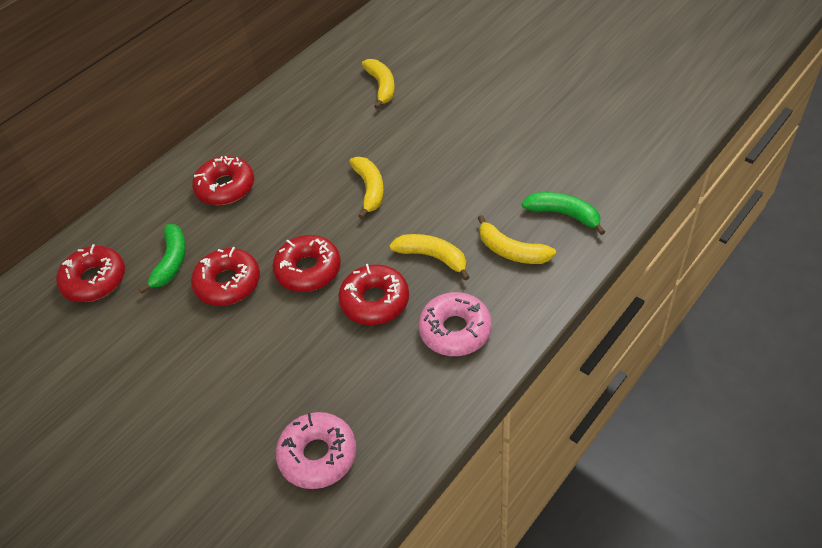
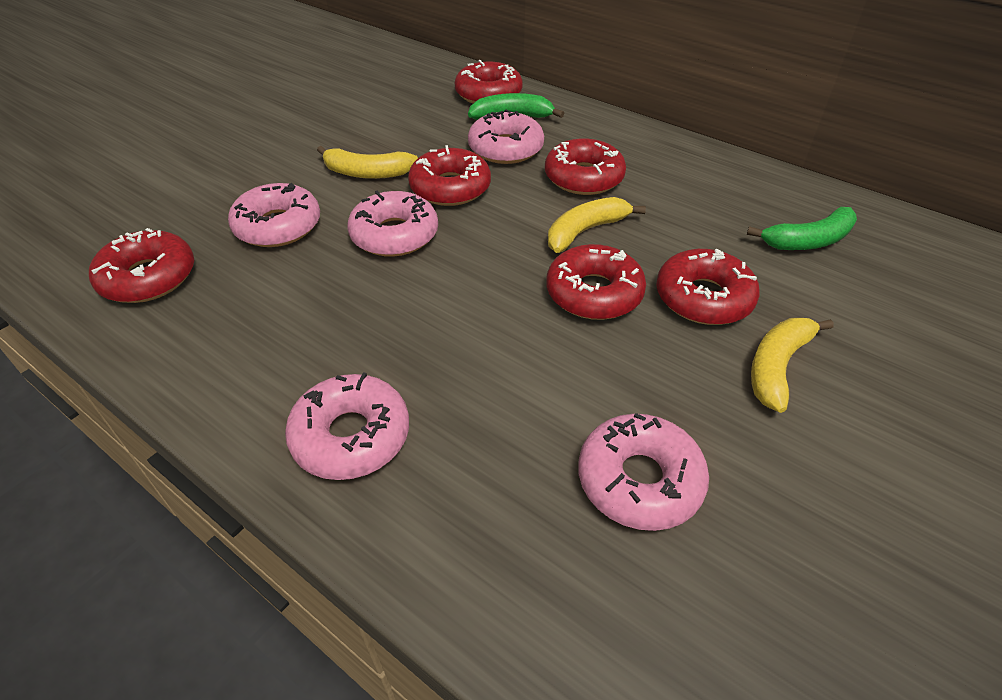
pink donut: [276,412,356,489] [418,292,492,356] = 2 -> [228,183,320,247] [285,372,409,480] [347,191,438,257] [468,110,544,164] [578,413,709,531] = 5
red donut: [56,244,125,302] [191,247,260,306] [192,156,254,205] [272,235,341,292] [338,264,409,325] = 5 -> [89,228,194,303] [408,145,491,206] [455,60,523,104] [545,138,626,195] [546,244,646,320] [656,249,760,325] = 6
yellow banana: [349,157,384,219] [362,59,395,109] [389,234,470,281] [478,215,556,264] = 4 -> [317,146,418,179] [548,197,646,253] [751,318,834,413] = 3

